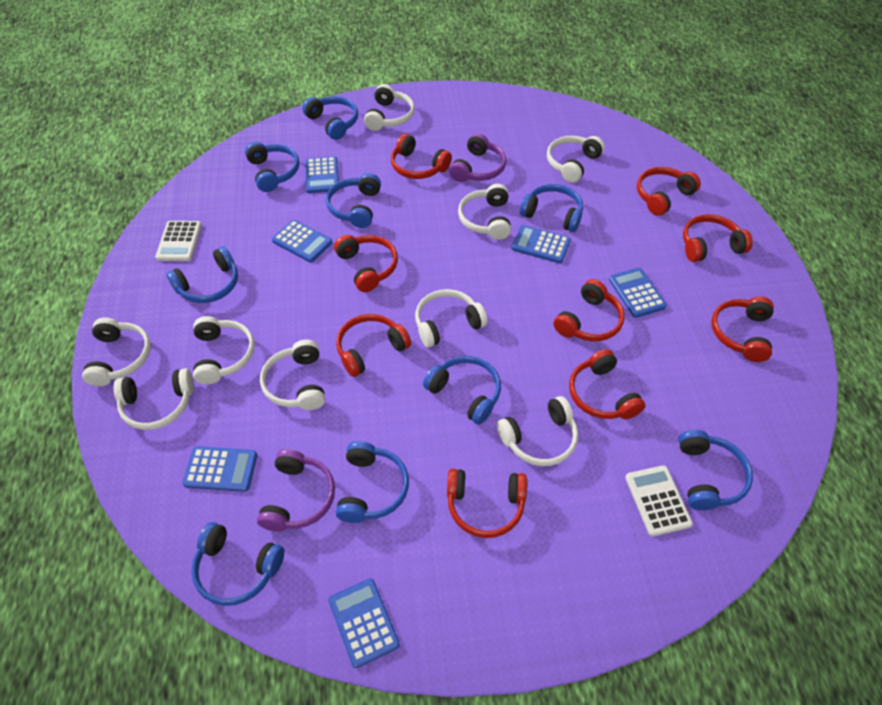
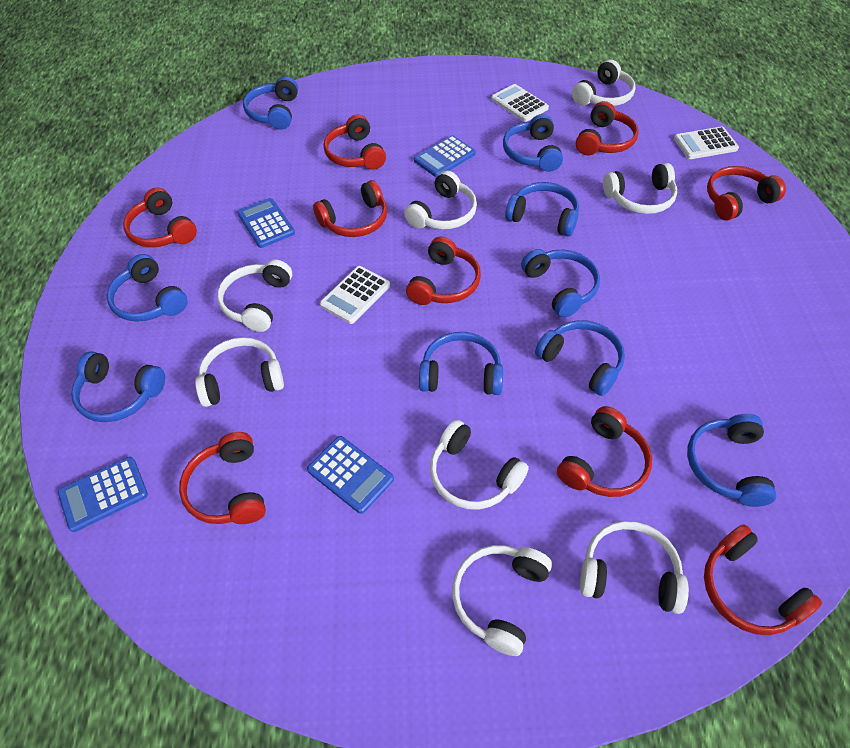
blue calculator: [183,446,257,492] [272,220,332,262] [305,156,339,193] [328,578,400,668] [512,225,571,263] [609,268,667,318] = 6 -> [58,457,148,532] [237,198,295,248] [307,436,394,514] [414,135,476,177] = 4
purple headphones: [257,449,335,532] [449,133,506,182] = 2 -> none = 0
white calculator: [155,221,202,261] [625,465,693,537] = 2 -> [320,266,390,324] [491,84,549,122] [674,127,739,159] = 3
white headphones: [82,318,151,386] [113,368,194,430] [193,316,255,385] [260,339,325,410] [364,84,415,131] [415,289,488,347] [458,184,511,240] [497,396,578,466] [547,136,605,183] = 9 -> [195,337,284,407] [217,260,292,332] [404,171,477,230] [430,420,529,509] [452,545,552,656] [572,59,636,106] [580,521,689,614] [603,163,677,214] = 8

